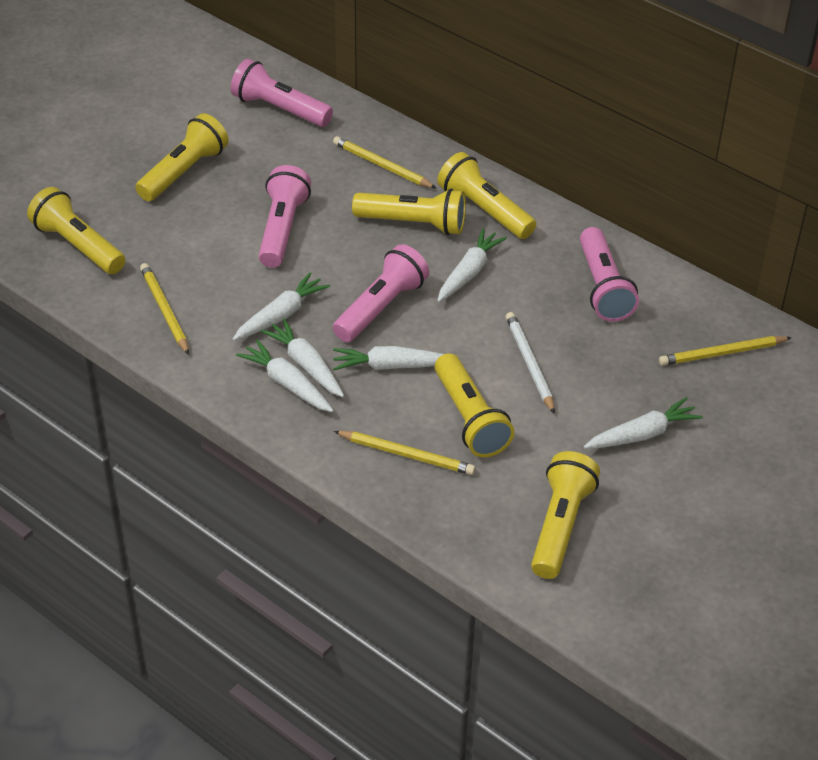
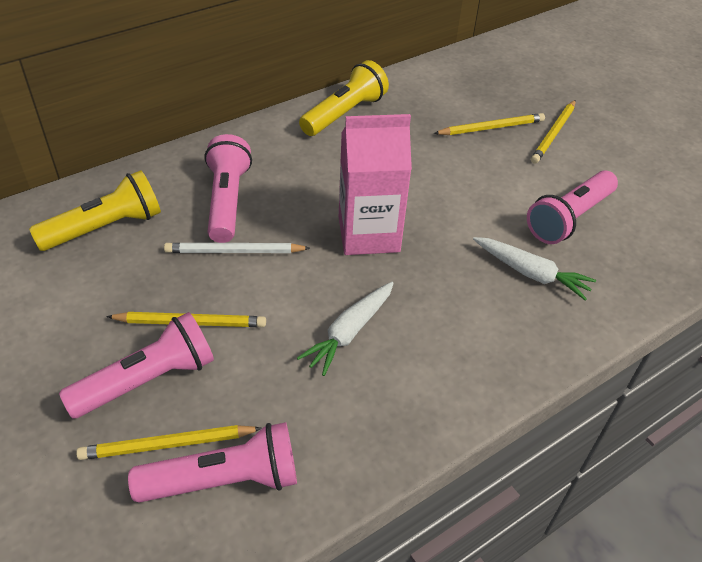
pink carton: none = 0 -> [339,114,412,255] = 1
white carrot: [233,272,330,341] [236,339,333,412] [261,318,344,397] [333,346,444,370] [437,228,507,302] [584,397,703,449] = 6 -> [297,282,394,376] [473,237,596,300] = 2
yellow flashlight: [27,187,125,274] [135,113,229,201] [352,188,466,235] [435,353,514,457] [438,152,536,239] [531,451,600,579] = 6 -> [29,170,161,251] [299,60,389,136] = 2

